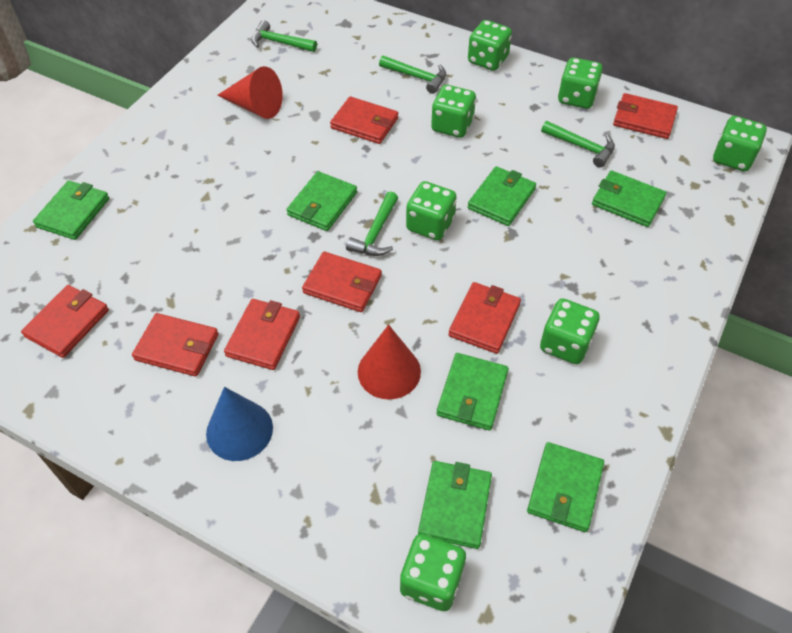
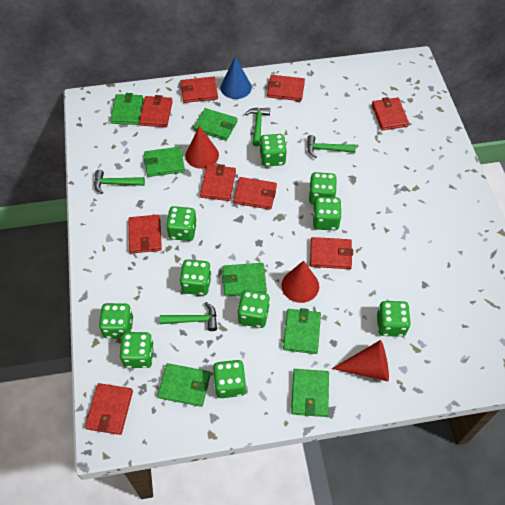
green dice: [400,534,466,611] [406,181,457,240] [431,85,476,138] [468,20,512,71] [540,298,600,364] [558,58,603,109] [713,116,767,171] = 7 -> [99,303,133,339] [120,332,154,368] [166,206,197,241] [180,259,212,295] [213,360,246,398] [237,290,270,328] [260,134,287,166] [309,172,337,205] [313,197,342,230] [377,301,411,337] = 10
red cone: [218,66,283,119] [358,325,421,400] = 2 -> [185,126,219,169] [282,261,319,303] [332,340,389,381] = 3
red wallet: [21,285,109,358] [132,313,219,377] [224,299,300,370] [302,252,382,312] [330,96,398,144] [449,282,521,354] [613,93,678,139] = 7 -> [85,383,133,435] [129,215,162,253] [139,95,173,127] [180,77,218,103] [200,164,236,201] [233,177,277,210] [267,75,305,101] [310,237,353,269] [372,97,409,130] = 9

